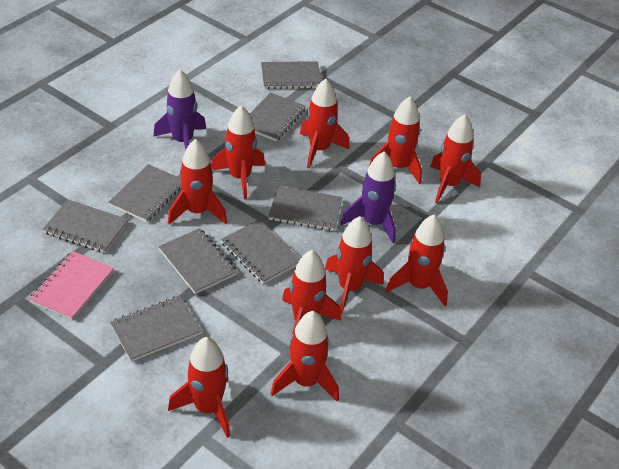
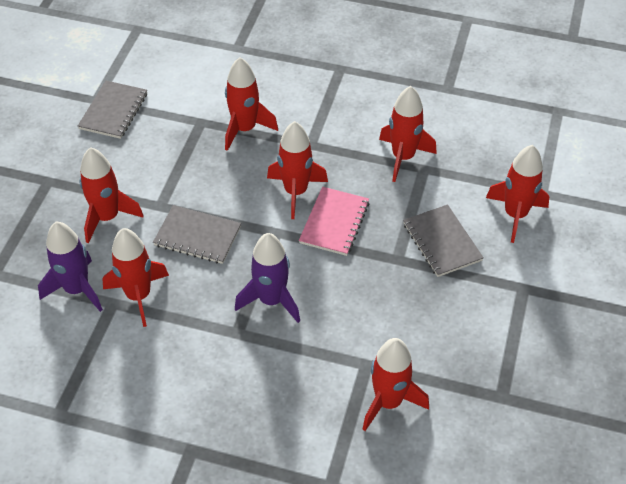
grey notebook: [42,200,128,253] [108,164,181,222] [110,296,202,362] [158,228,237,294] [221,220,300,284] [250,92,306,141] [261,61,322,89] [268,186,343,231] = 8 -> [78,81,147,139] [153,205,241,264] [403,204,484,277] = 3
red rocket: [168,139,227,224] [168,337,230,438] [211,105,265,199] [270,311,339,402] [282,250,341,348] [300,79,349,169] [325,216,384,314] [369,96,422,184] [386,214,448,306] [430,114,481,204] = 10 -> [80,147,144,243] [102,228,169,327] [225,57,278,151] [267,121,328,219] [363,338,429,431] [379,86,437,182] [486,145,549,243] = 7

